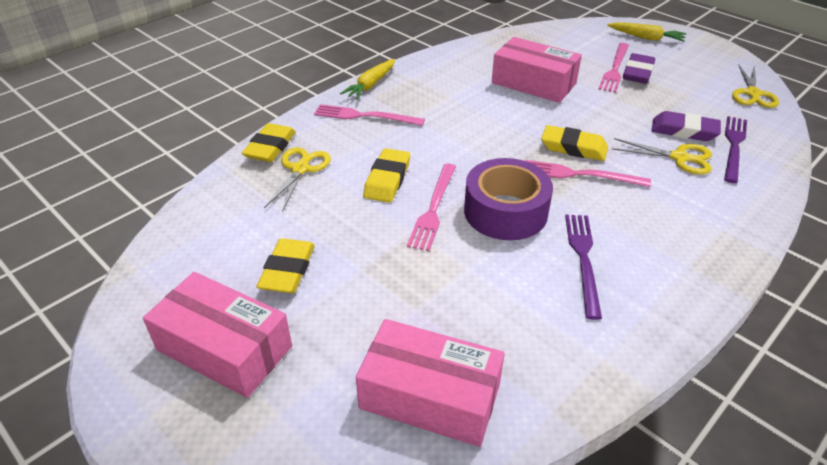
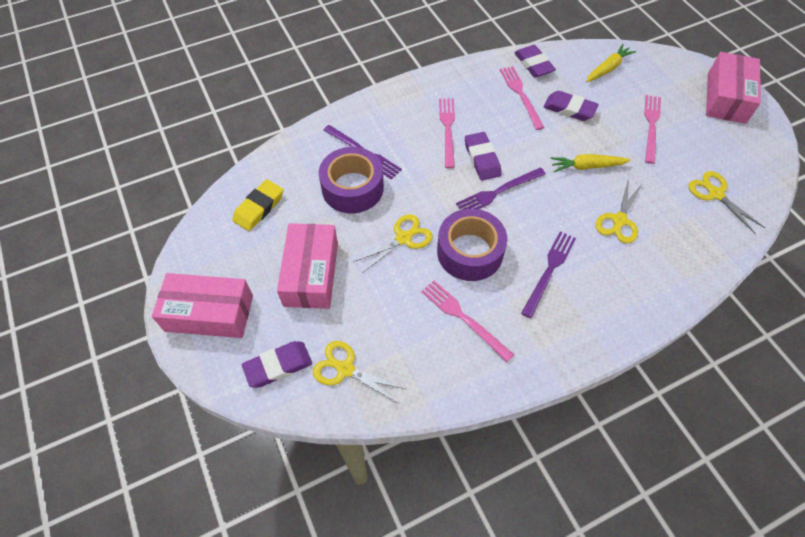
purple eraser: [623,53,655,84] [651,111,721,141] = 2 -> [242,341,312,387] [465,132,501,180] [514,45,556,77] [544,91,599,121] = 4
purple fork: [565,215,602,320] [724,116,747,183] = 2 -> [323,125,402,180] [456,167,546,210] [521,231,576,318] = 3
purple tape: [464,158,553,240] = 1 -> [319,147,384,213] [437,209,507,281] = 2
yellow eraser: [242,123,296,162] [256,238,315,293] [363,148,410,203] [541,125,608,161] = 4 -> [232,179,283,231] = 1
yellow scissors: [264,147,331,212] [612,138,712,175] [732,65,779,108] = 3 -> [313,341,406,404] [353,214,433,273] [596,179,643,244] [688,171,765,234] = 4

